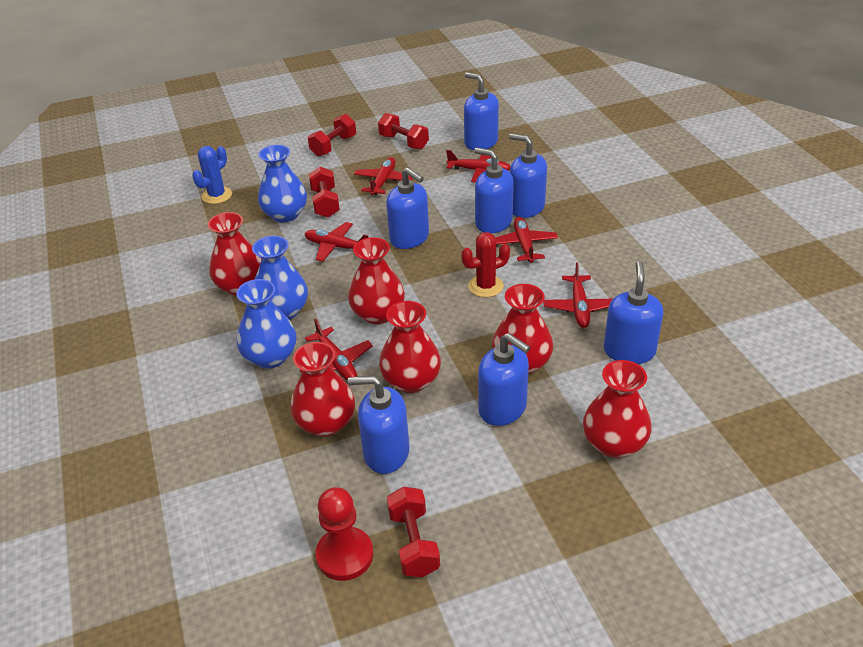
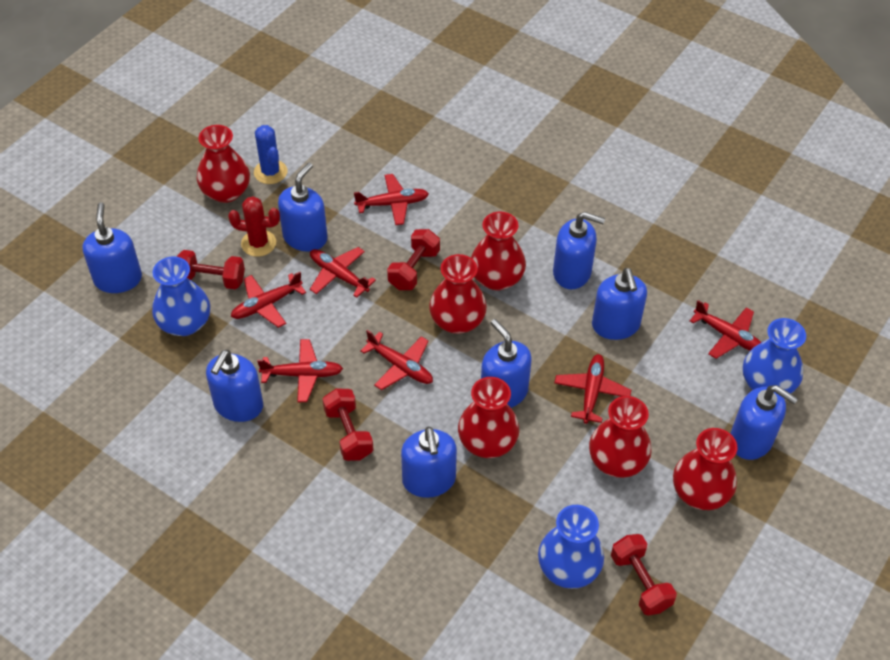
blue soap dispenser: [348,376,409,474] [386,167,429,249] [464,72,499,150] [474,148,514,233] [478,333,530,426] [509,133,547,218] [604,261,663,364] = 7 -> [82,202,142,293] [206,350,263,422] [278,163,328,251] [401,427,457,498] [481,319,532,408] [553,212,605,289] [592,268,647,340] [730,385,798,460] = 8
red pawn: [315,487,373,581] = 1 -> none = 0
red plane: [300,319,373,381] [305,222,368,262] [354,157,413,195] [446,150,511,182] [496,217,558,263] [543,262,612,328] = 6 -> [231,272,306,328] [257,339,343,402] [310,247,376,298] [354,174,429,225] [361,330,433,390] [554,354,631,424] [690,300,761,359] = 7

